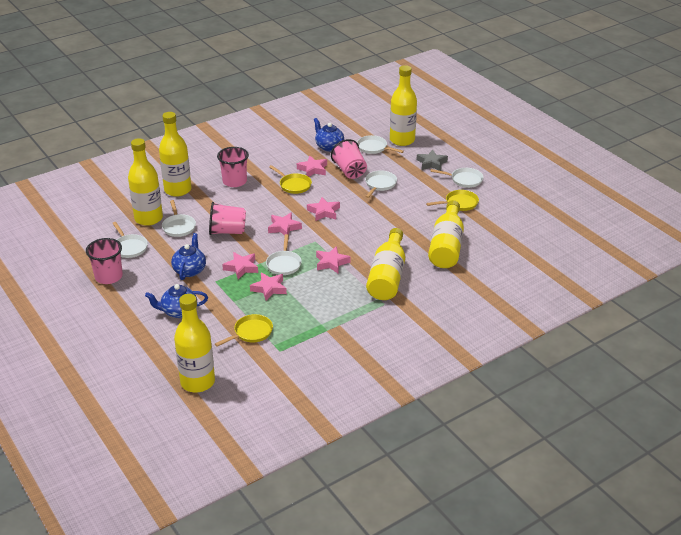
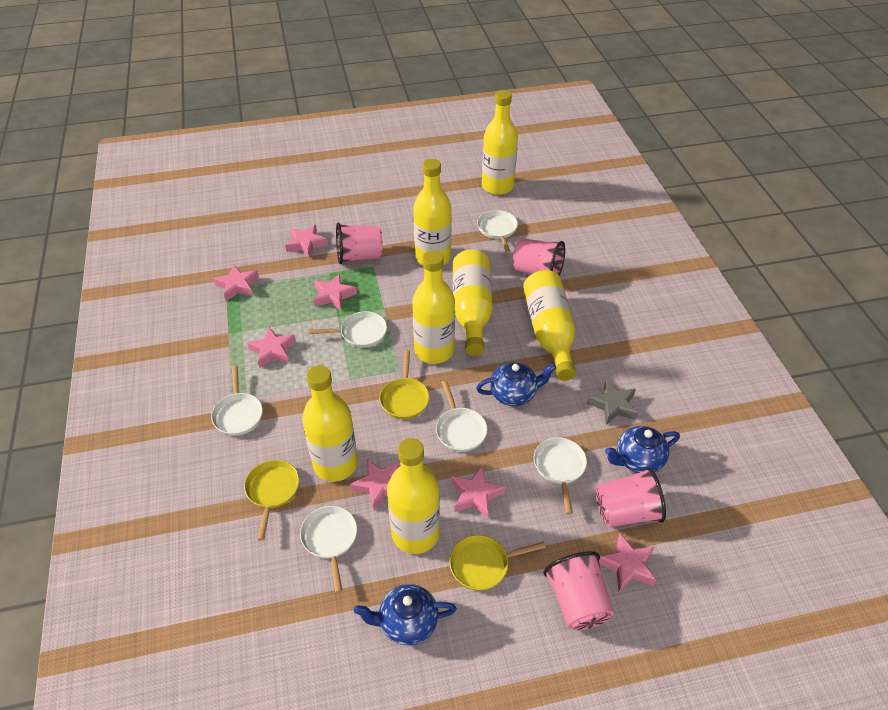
pink star: [222,252,258,279] [250,272,287,301] [268,213,302,236] [297,156,327,177] [307,197,340,221] [316,246,351,273] = 6 -> [213,265,259,301] [247,327,296,368] [285,224,328,258] [314,273,357,310] [350,459,400,510] [451,466,505,519] [599,533,656,592] = 7
yellow bottle: [128,138,163,226] [159,112,191,197] [174,294,215,392] [366,228,405,300] [390,65,417,146] [428,200,464,268] = 6 -> [302,366,358,482] [387,438,440,554] [412,250,455,364] [414,159,451,265] [453,250,493,356] [482,90,518,195] [523,270,576,381] = 7

